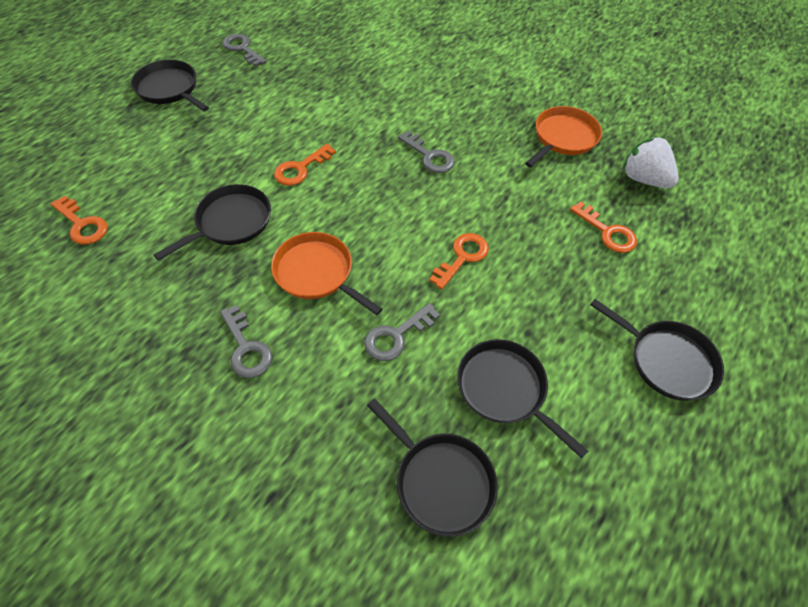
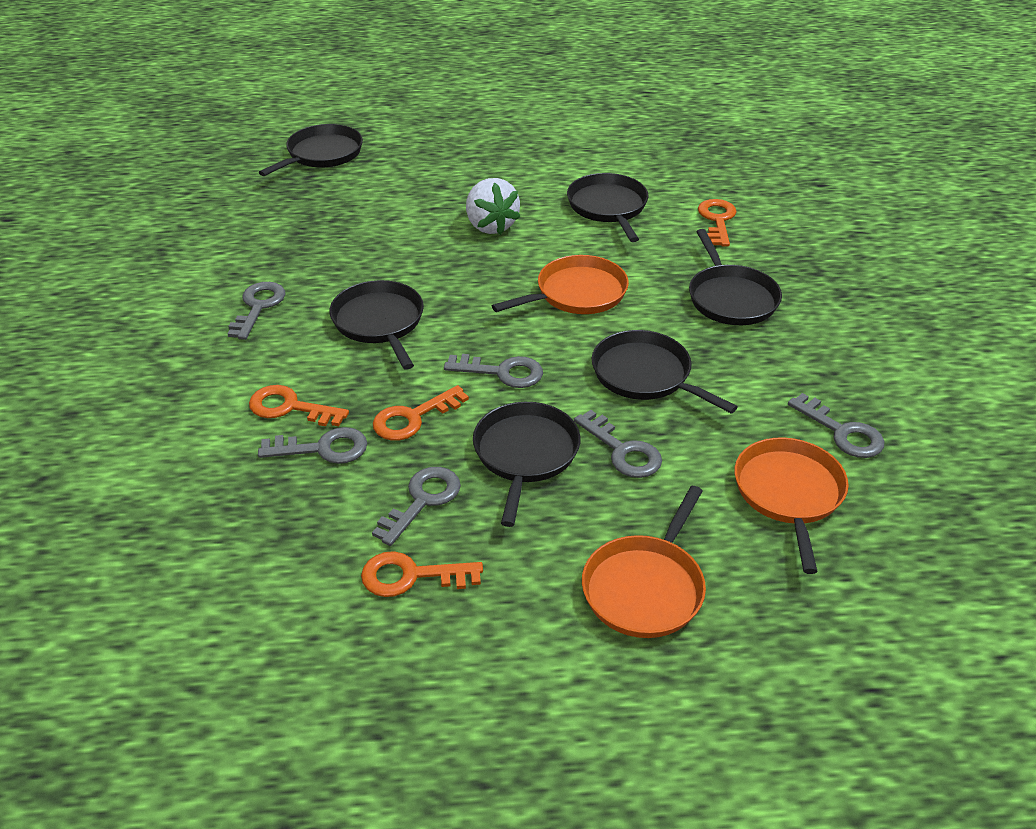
black pan: [131,60,209,112] [154,184,271,261] [367,398,498,537] [457,339,588,458] [590,299,724,401] = 5 -> [259,124,363,176] [329,280,424,370] [473,402,581,527] [567,173,648,242] [592,330,738,413] [689,229,782,325] = 6
grey key: [220,305,272,378] [223,34,266,67] [364,303,440,361] [398,131,455,173] = 4 -> [227,282,285,340] [258,427,367,464] [372,467,461,546] [444,354,543,388] [574,410,662,478] [788,393,884,458] = 6
orange pan: [271,232,382,315] [525,106,602,167] = 2 -> [492,255,629,314] [582,486,706,638] [734,437,849,574] = 3

